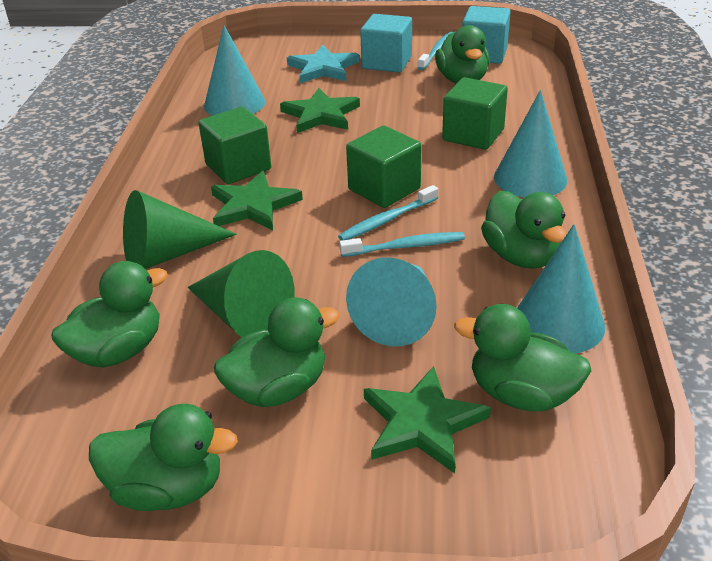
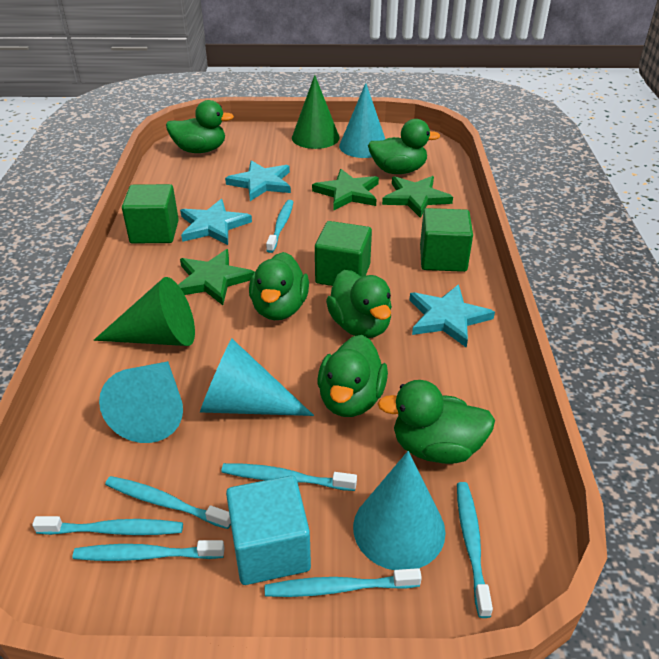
turquoise cube: [360,14,412,73] [462,6,511,64] = 2 -> [226,475,311,585] = 1
turquoise star: [287,45,359,83] = 1 -> [180,199,252,245] [225,160,291,201] [410,284,495,348] = 3
turquoise toothbrush: [338,185,438,241] [339,232,465,257] [417,32,453,70] = 3 -> [32,516,183,535] [73,540,225,561] [105,476,231,529] [221,463,357,491] [265,568,422,597] [266,200,293,253] [457,482,493,618] = 7

